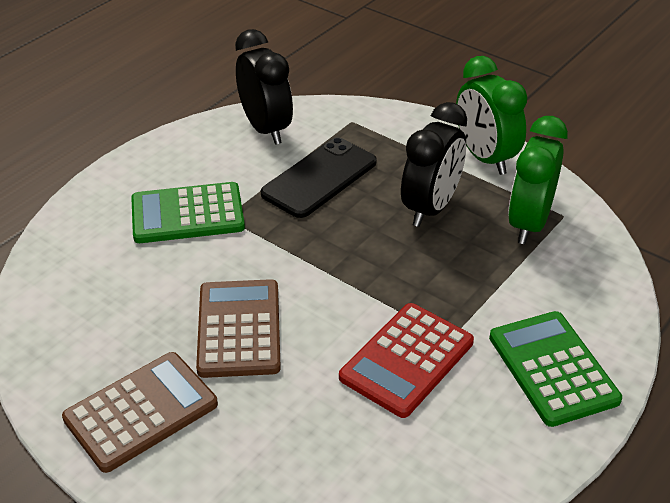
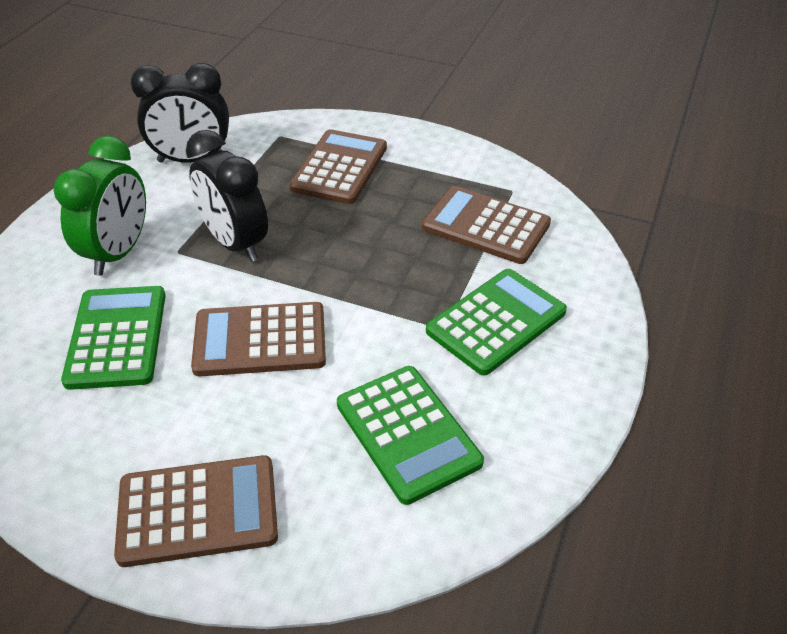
black phone: [261,137,377,218] = 1 -> none = 0
brown calculator: [62,352,218,473] [196,279,281,378] = 2 -> [114,455,278,567] [191,302,326,376] [289,129,387,204] [422,186,551,264] = 4
green calculator: [131,182,245,243] [489,311,622,427] = 2 -> [61,286,166,390] [337,366,484,505] [426,269,567,375] = 3
green clock: [456,56,528,175] [508,116,568,244] = 2 -> [54,136,146,276] = 1
red calculator: [339,303,474,418] = 1 -> none = 0

